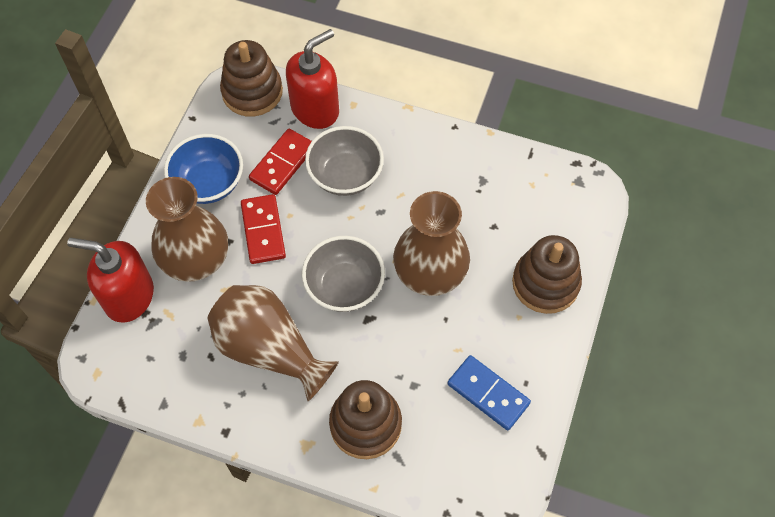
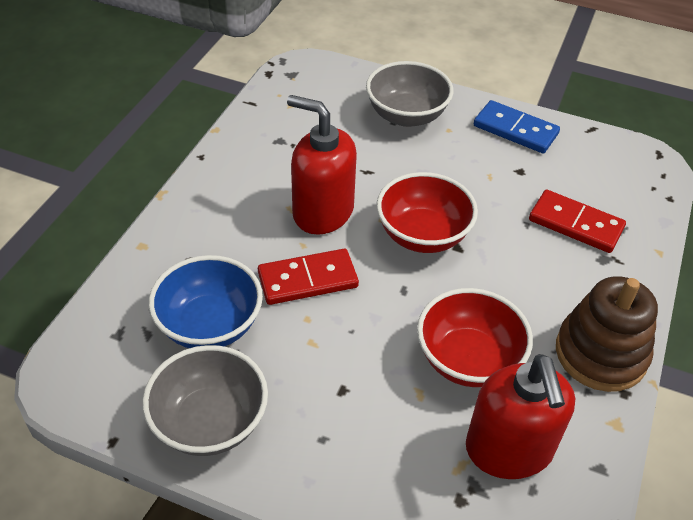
brown stacking toy: [220,40,283,117] [329,380,402,459] [512,235,582,314] = 3 -> [556,276,658,392] = 1
brown vase: [146,177,228,282] [208,285,339,401] [393,191,470,296] = 3 -> none = 0
red bowl: none = 0 -> [376,172,478,253] [417,288,533,387] = 2

